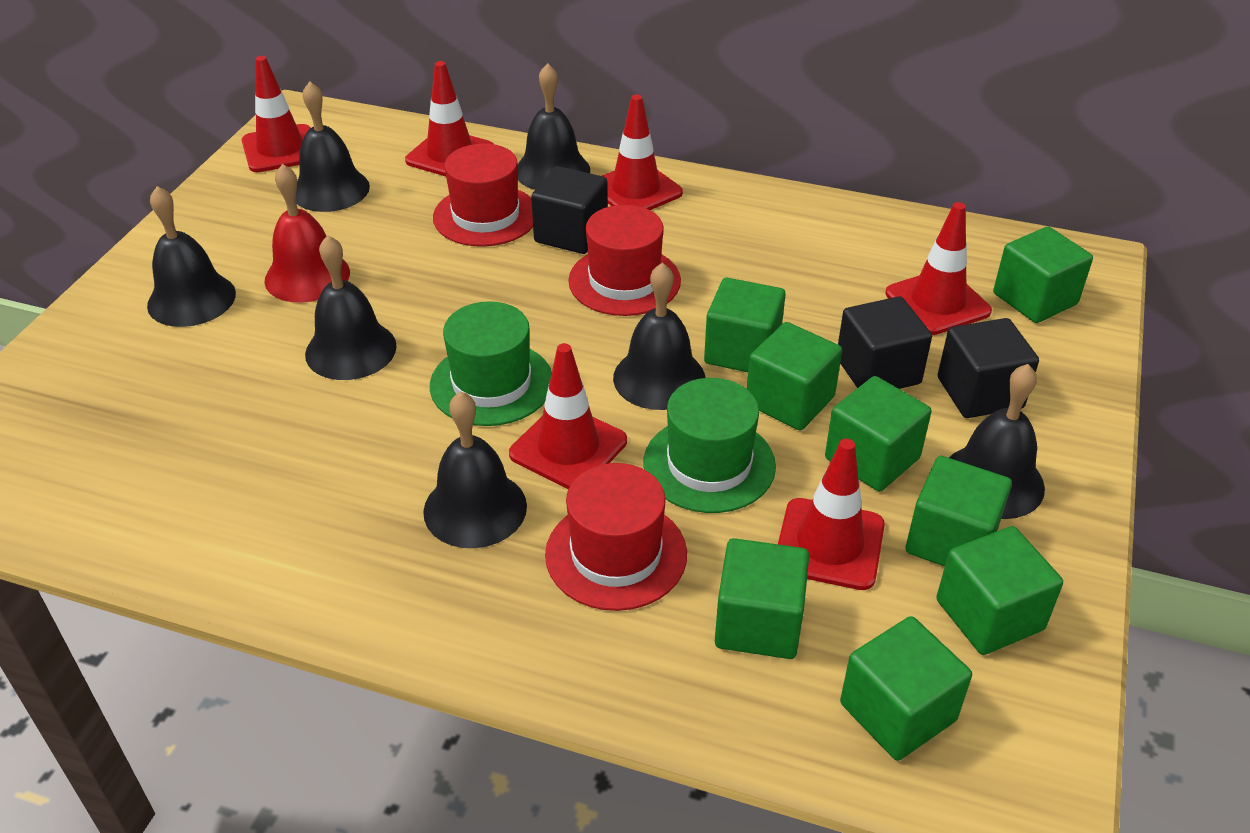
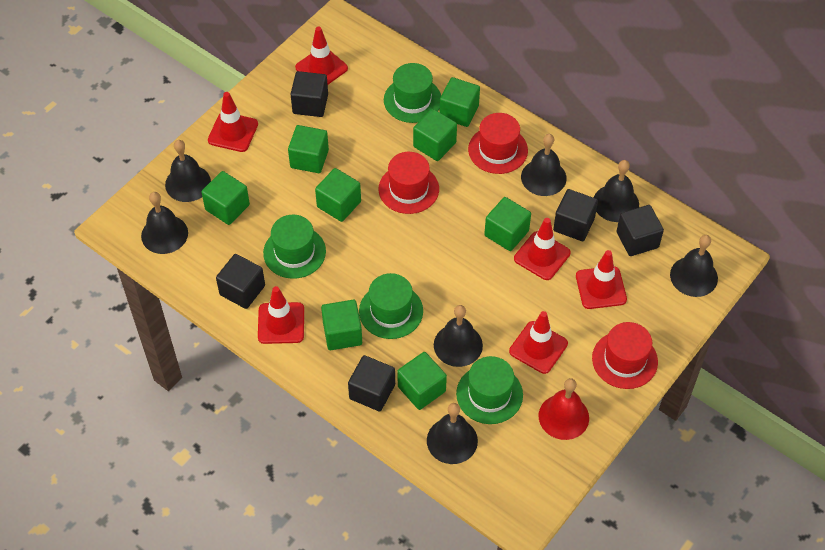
black cube: [531,166,608,254] [838,296,932,389] [938,318,1039,418] = 3 -> [216,254,265,309] [290,71,328,117] [348,355,395,412] [553,189,598,241] [617,205,664,256] = 5
green hat: [430,301,552,426] [643,378,776,513] = 2 -> [263,214,326,279] [359,273,423,339] [384,63,441,123] [456,356,523,424] = 4

